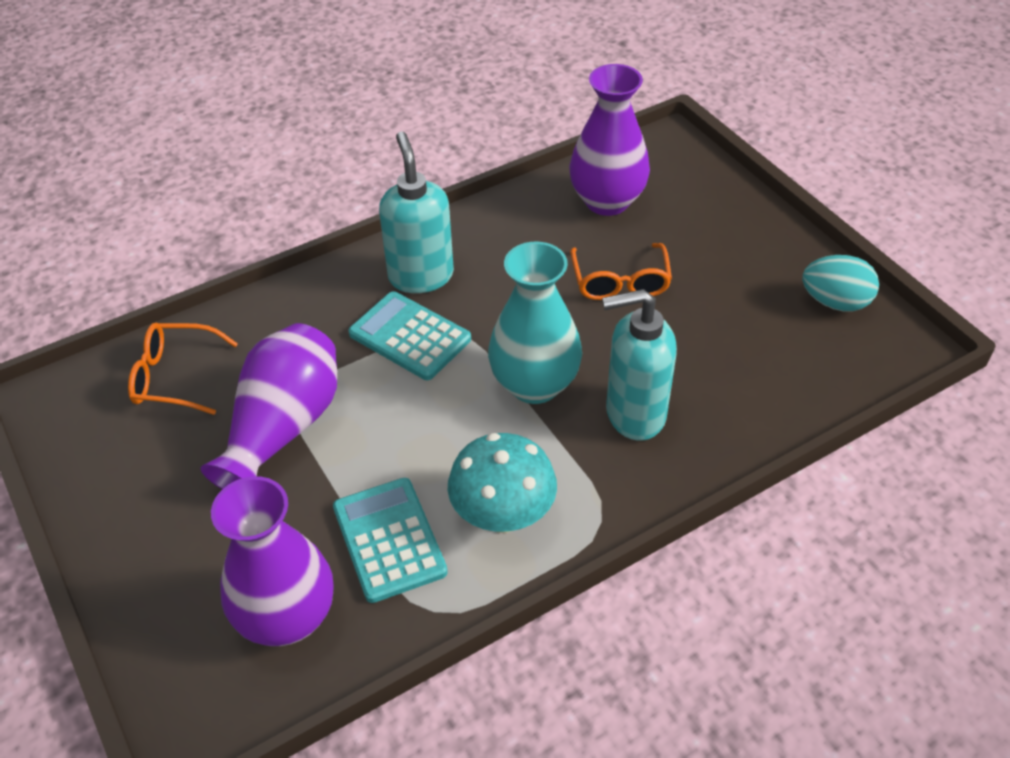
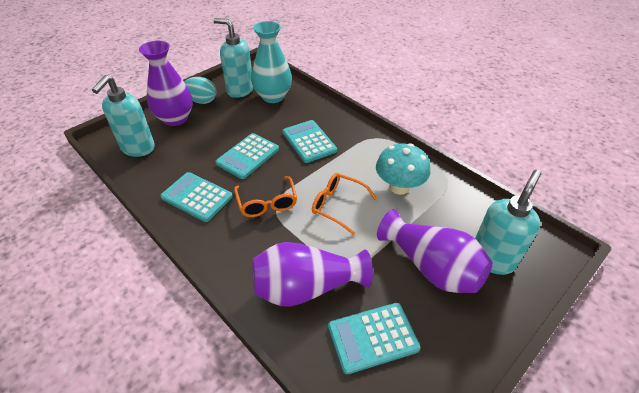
turquoise calculator: [333,478,448,603] [348,291,471,380] = 2 -> [160,172,233,222] [215,133,279,179] [282,120,337,163] [328,303,420,375] = 4
turquoise soap dispenser: [379,131,454,293] [602,289,677,440] = 2 -> [92,75,155,157] [213,18,253,98] [475,170,541,275] = 3

